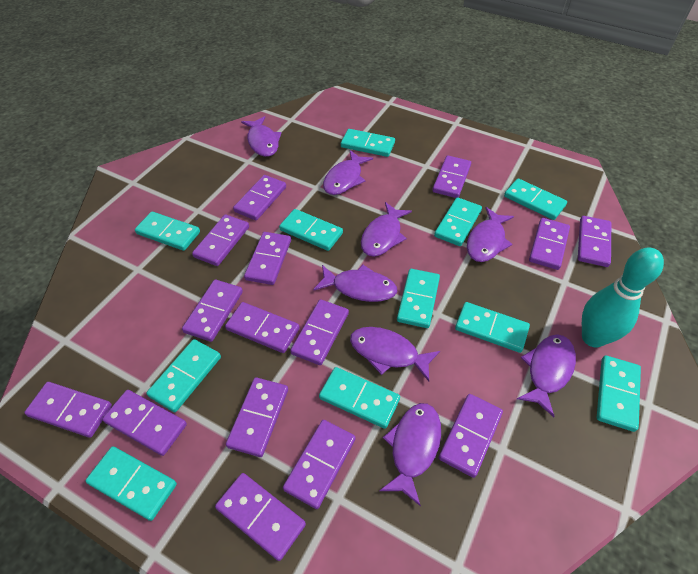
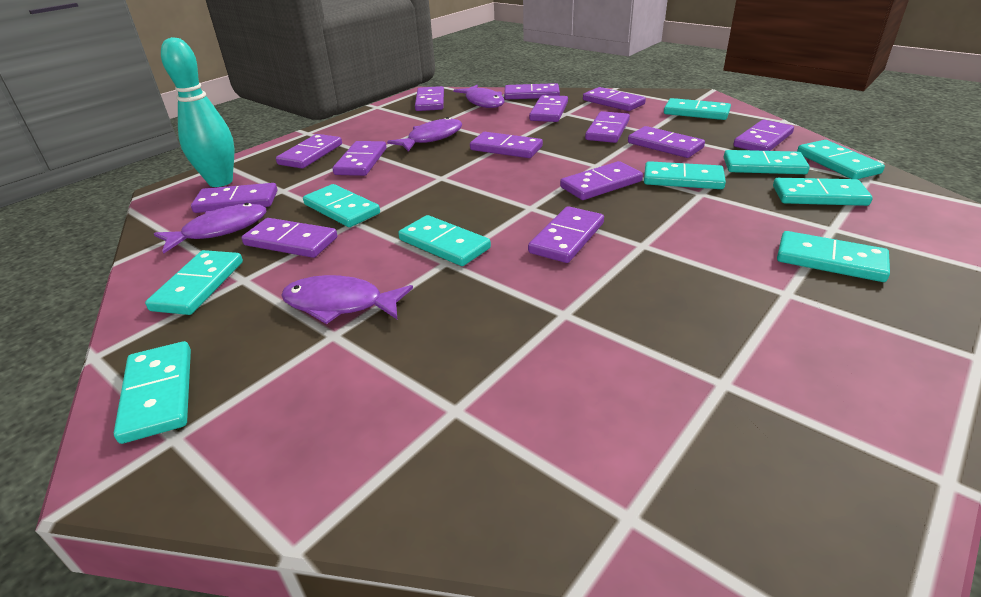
purple domino: [24,382,112,438] [102,390,187,456] [182,280,243,342] [192,214,249,266] [215,473,306,561] [225,302,300,353] [226,377,288,457] [233,175,286,220] [244,232,291,285] [283,420,356,509] [290,299,349,365] [432,155,471,198] [439,394,503,478] [529,218,570,270] [578,216,611,267] = 15 -> [191,183,278,213] [241,218,337,258] [276,134,342,168] [333,141,387,176] [415,86,444,111] [470,132,543,158] [504,83,560,99] [528,206,604,263] [529,95,568,122] [560,161,643,200] [583,87,646,111] [585,111,630,143] [628,126,705,158] [733,120,794,151] = 14
purple fish: [241,116,282,157] [313,265,397,302] [323,150,373,195] [350,327,440,381] [361,202,412,257] [379,403,441,506] [467,207,514,262] [517,334,576,417] = 8 -> [154,203,266,254] [281,275,413,324] [387,117,462,151] [453,85,505,108] = 4
turquoise domino: [85,446,177,521] [135,211,200,251] [146,339,221,412] [279,209,343,251] [319,367,400,429] [341,129,395,157] [397,269,440,328] [434,197,482,246] [455,302,530,353] [504,178,567,220] [597,355,641,432] = 11 -> [114,341,191,444] [145,250,243,315] [303,184,380,227] [398,215,491,266] [644,161,726,189] [664,98,731,120] [724,150,810,174] [773,178,873,206] [777,231,890,282] [797,140,885,179] = 10

